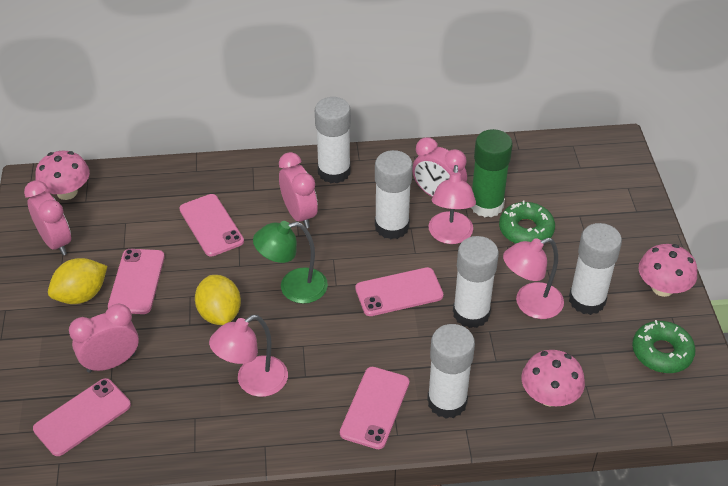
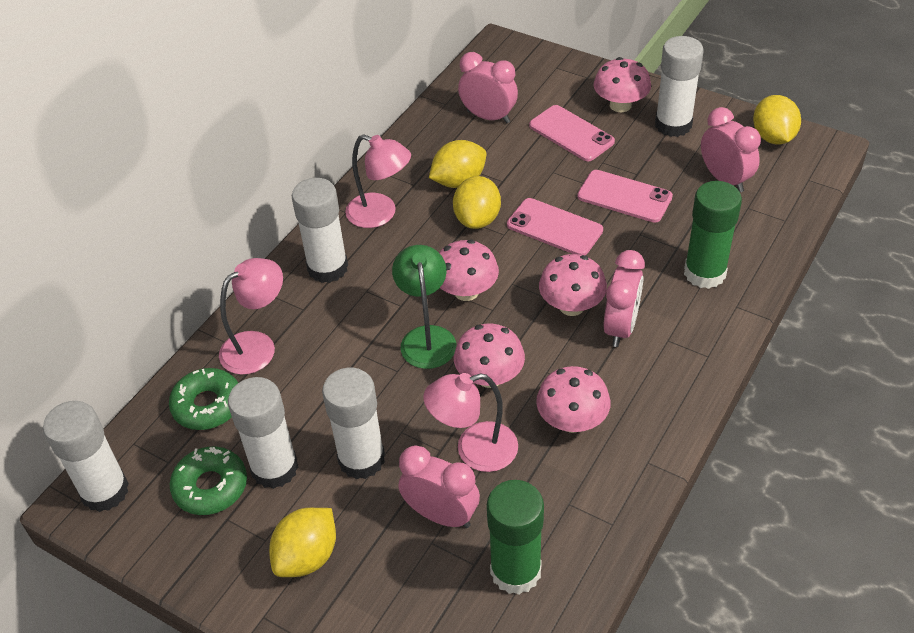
green glue stick: [470,129,513,217] = 1 -> [487,480,544,595] [684,181,742,289] = 2
pink mushroom: [35,151,90,200] [522,350,585,407] [639,244,697,297] = 3 -> [439,240,499,301] [454,324,525,388] [536,366,611,433] [539,254,607,316] [593,57,651,112] = 5
pink phone: [33,378,131,456] [108,249,165,314] [179,194,244,257] [340,367,409,449] [355,267,444,316] = 5 -> [507,198,603,255] [529,105,615,161] [577,170,673,223] = 3
yellow lemon: [48,258,107,304] [195,275,241,325] = 2 -> [269,508,336,577] [429,140,486,188] [453,176,501,229] [753,95,801,144] = 4

